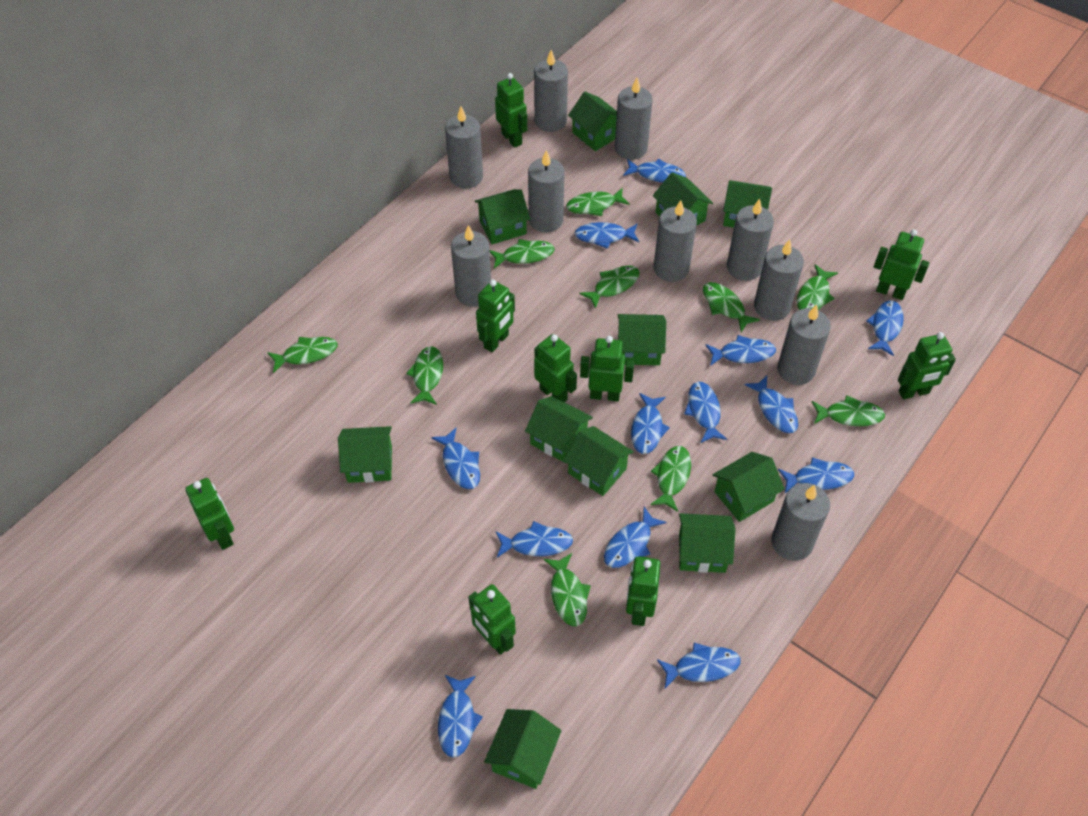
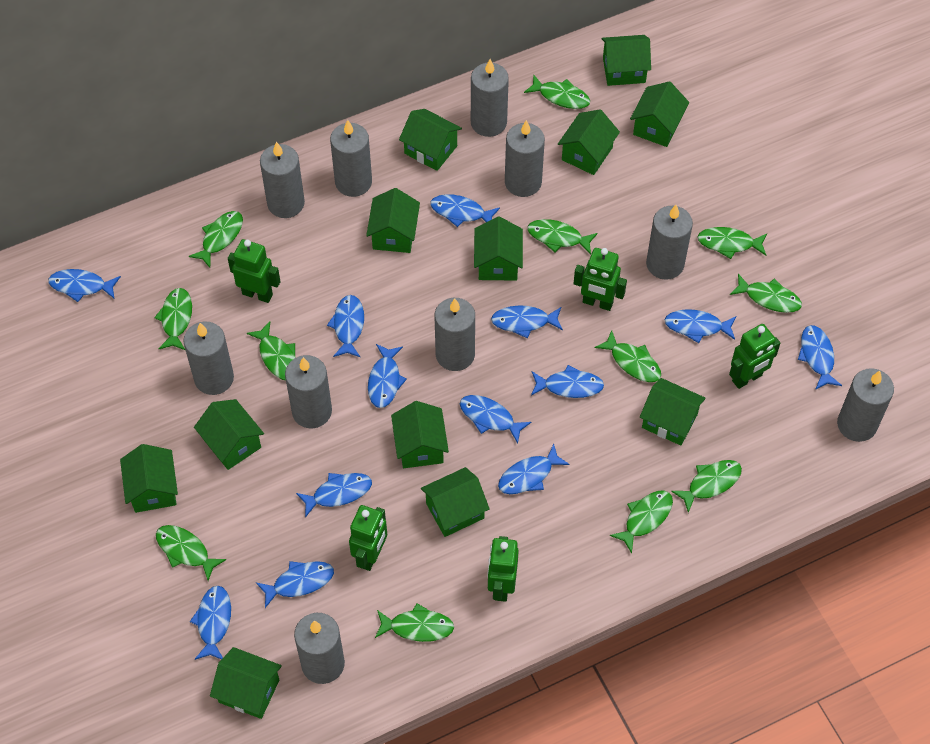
green fish: [267,337,338,373] [406,346,443,405] [489,239,555,269] [544,553,591,626] [566,187,630,216] [579,265,639,309] [650,446,691,512] [703,282,760,332] [797,264,838,310] [812,395,885,426] = 10 -> [154,288,192,350] [156,525,226,581] [189,211,243,268] [247,322,296,380] [375,603,454,642] [524,75,590,109] [527,219,598,254] [595,330,661,382] [610,491,673,553] [671,460,742,513] [697,227,767,259] [730,274,802,313] = 12
green house: [338,426,392,483] [475,189,530,244] [484,709,561,789] [525,396,593,463] [563,426,634,496] [568,92,617,151] [618,314,666,365] [653,172,713,226] [679,513,736,573] [712,452,785,522] [723,180,772,228] = 11 -> [120,444,178,513] [194,399,264,470] [210,647,282,719] [366,188,420,253] [391,401,449,468] [399,109,462,171] [421,467,490,537] [474,217,523,281] [558,109,620,175] [602,35,651,86] [630,81,689,147] [640,378,706,446] = 12
green robot: [185,478,234,550] [468,584,516,655] [476,280,515,352] [495,73,527,148] [534,334,577,402] [580,336,634,401] [626,556,660,626] [874,229,930,300] [898,332,956,399] = 9 -> [228,239,280,303] [349,505,387,571] [488,536,519,602] [573,248,627,311] [729,324,780,389] = 5

